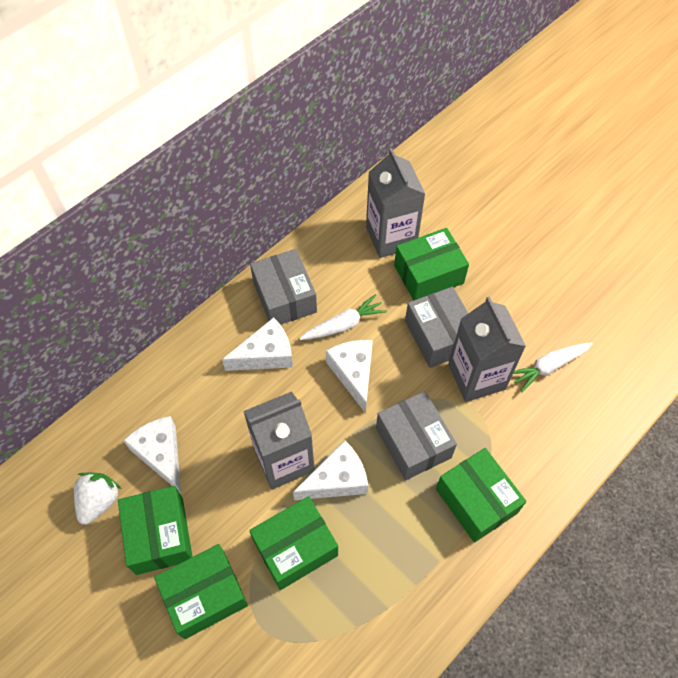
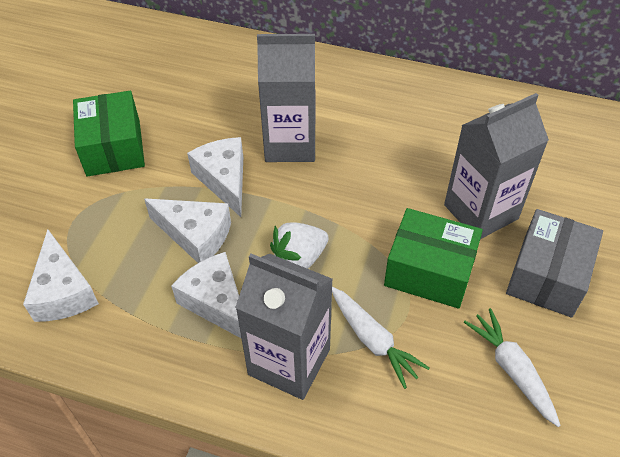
green box: [118,486,192,575] [154,544,248,639] [249,496,338,590] [394,228,469,301] [436,448,527,543] = 5 -> [73,91,145,177] [384,208,483,309] = 2
grey box: [250,249,317,325] [376,391,457,480] [405,287,468,368] = 3 -> [506,209,603,318] = 1

